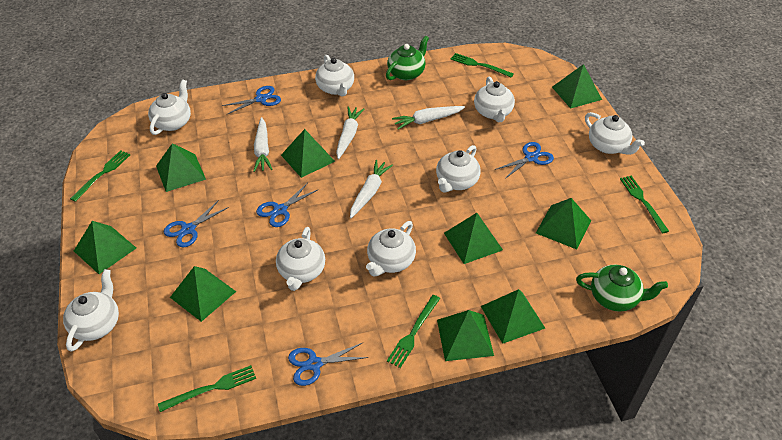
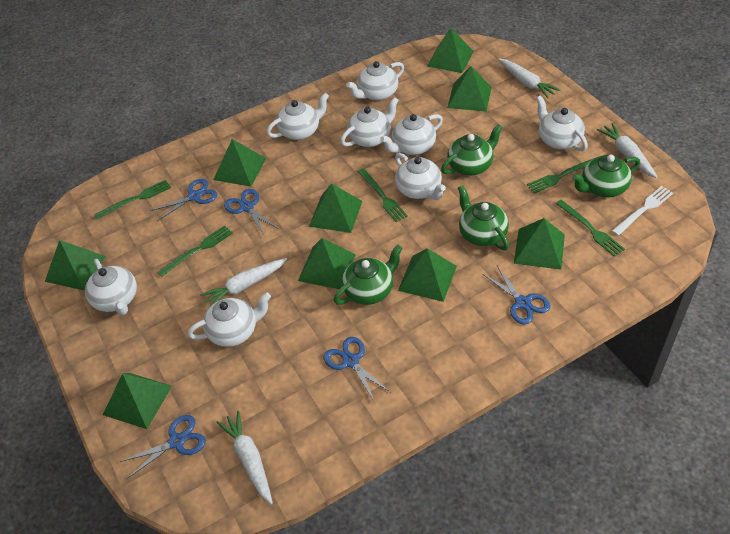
green teapot: [386,36,429,80] [576,265,668,312] = 2 -> [334,245,403,305] [441,124,503,176] [458,185,509,250] [572,155,640,198] = 4
white fork: none = 0 -> [612,186,673,236] = 1

